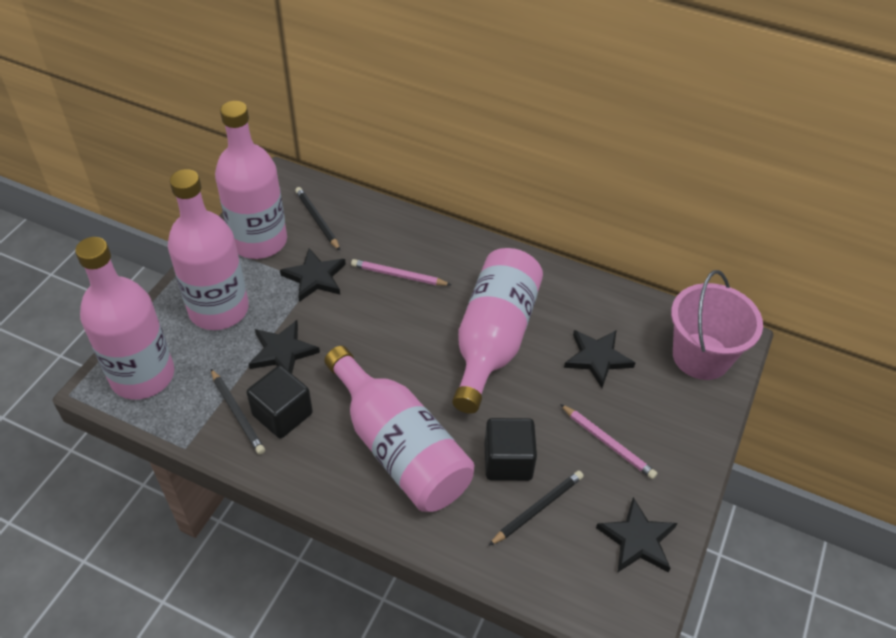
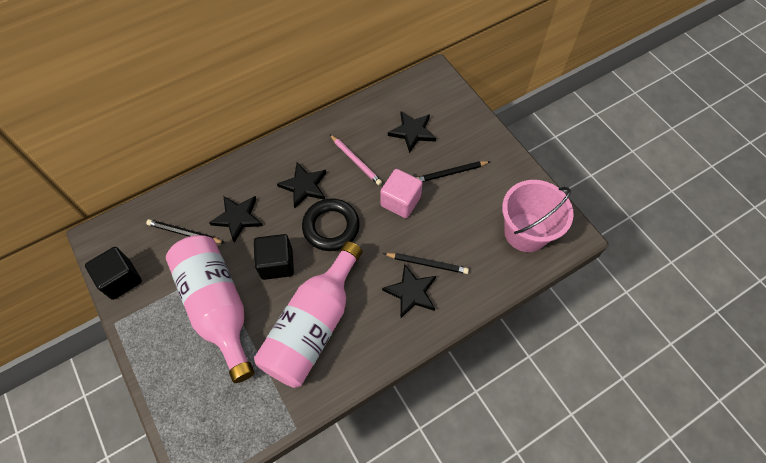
black ring: none = 0 -> [302,198,360,251] = 1
pink bottle: [75,237,174,400] [168,169,249,330] [215,101,287,259] [324,346,474,512] [452,248,543,414] = 5 -> [166,235,254,383] [254,241,362,388] = 2
pink cube: none = 0 -> [380,169,423,218] = 1
pink pencil: [351,259,451,285] [560,404,657,479] = 2 -> [330,134,382,185] = 1

